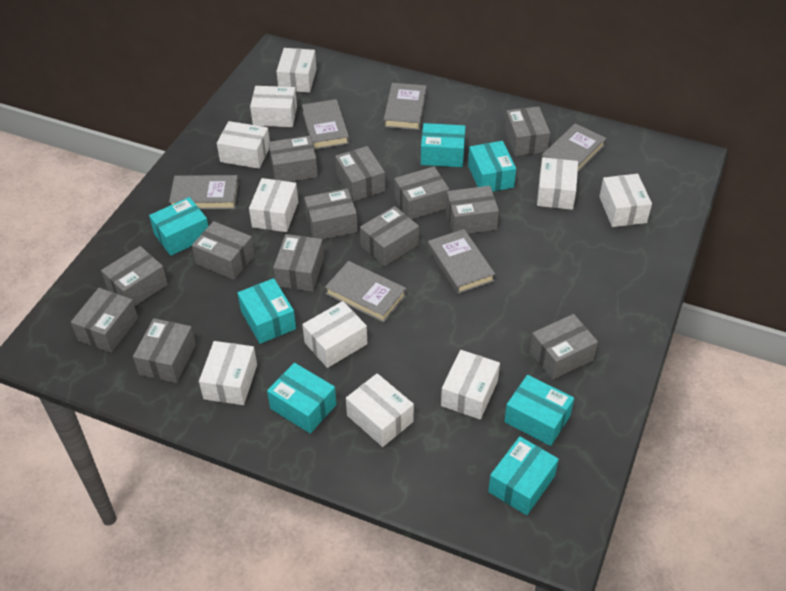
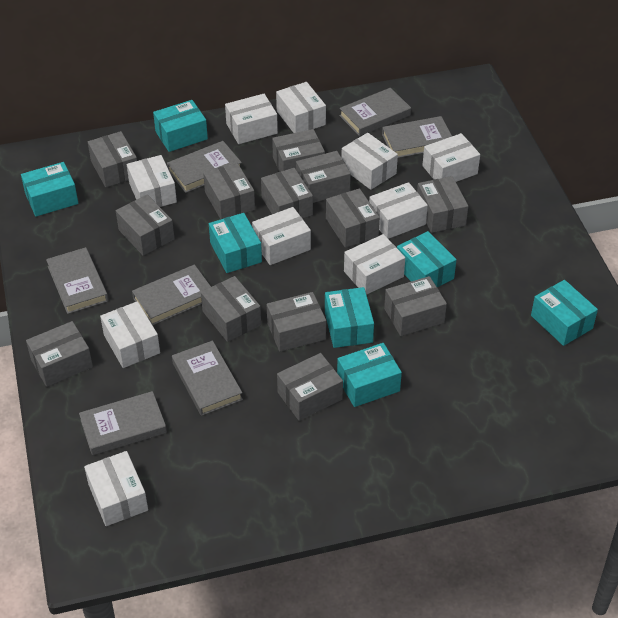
grey book: [169,175,239,209] [302,99,349,150] [325,261,406,323] [384,83,426,130] [428,229,495,294] [541,123,606,172] = 6 -> [46,247,108,314] [79,391,167,455] [132,265,211,325] [167,141,242,193] [172,341,243,416] [339,88,411,136] [382,116,452,158] = 7

